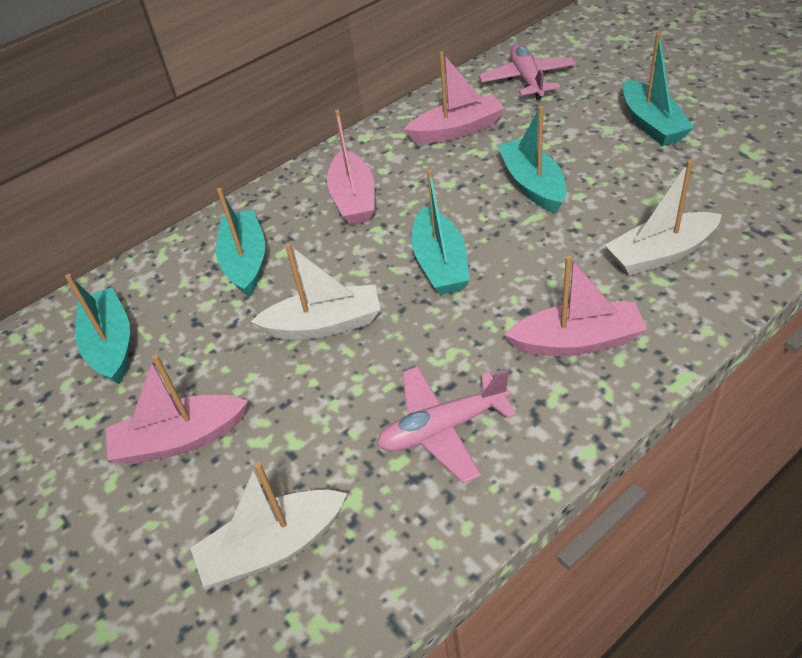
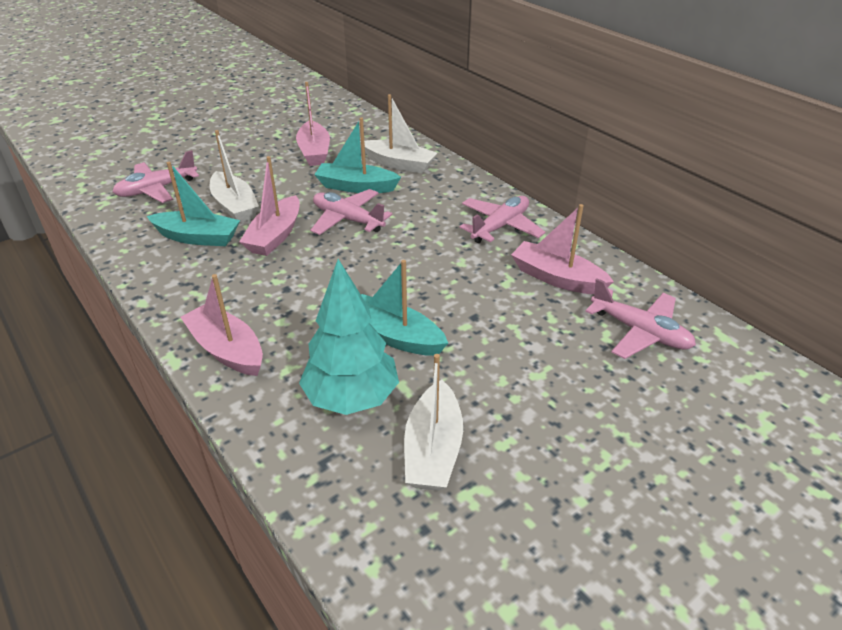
pink plane: [377,366,517,483] [478,44,576,100] = 2 -> [112,150,199,203] [310,189,393,235] [460,196,545,243] [585,278,696,359] = 4
turquoise boat: [65,274,130,384] [216,188,265,297] [411,169,470,295] [498,106,566,213] [623,33,694,146] = 5 -> [147,162,240,246] [314,117,401,193] [361,260,448,356] = 3
turquoise tree: none = 0 -> [299,259,399,415] = 1

